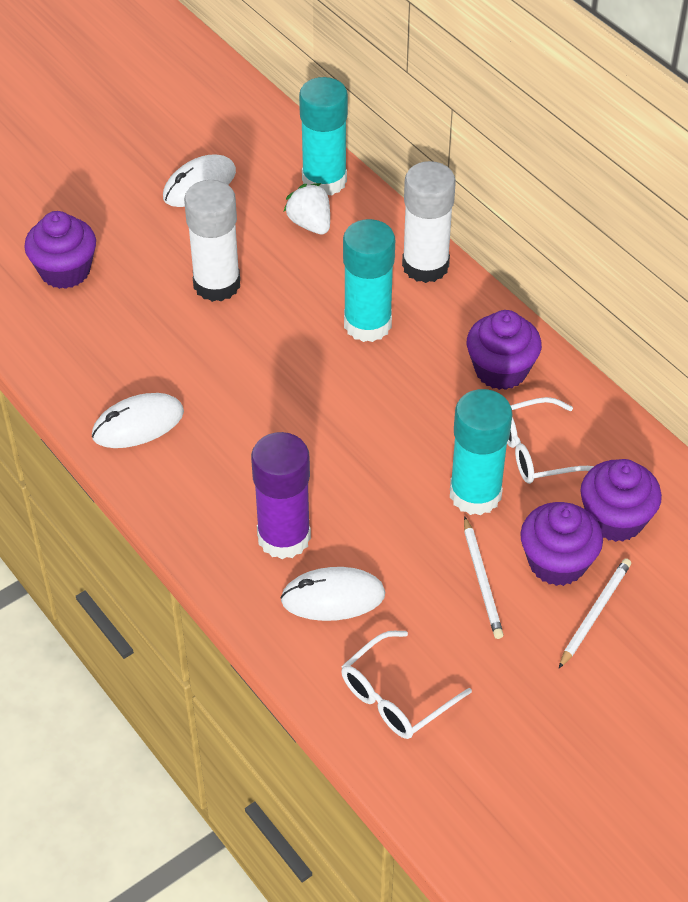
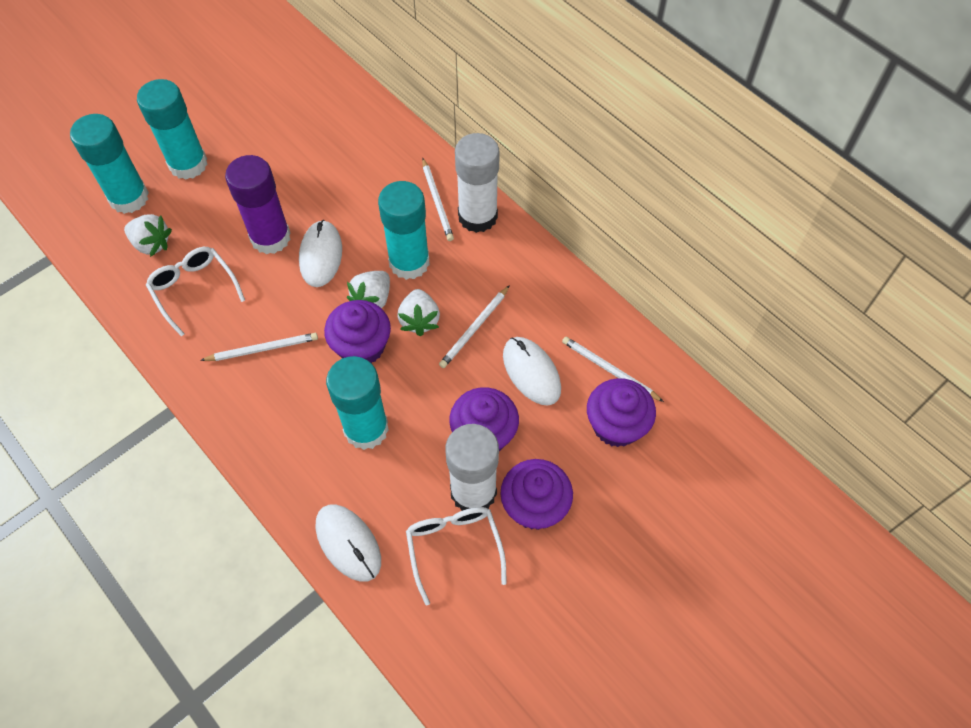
turquoise glue stick: [299,77,348,195] [343,219,395,342] [450,389,512,515] = 3 -> [70,114,149,214] [137,79,208,180] [326,356,389,450] [378,181,430,280] = 4
white pencil: [464,516,504,639] [559,558,631,668] = 2 -> [200,333,318,361] [422,158,454,241] [439,285,510,368] [562,337,664,402] = 4
white strawberry: [283,183,330,234] = 1 -> [124,214,172,257] [347,271,390,309] [397,289,440,336] = 3

